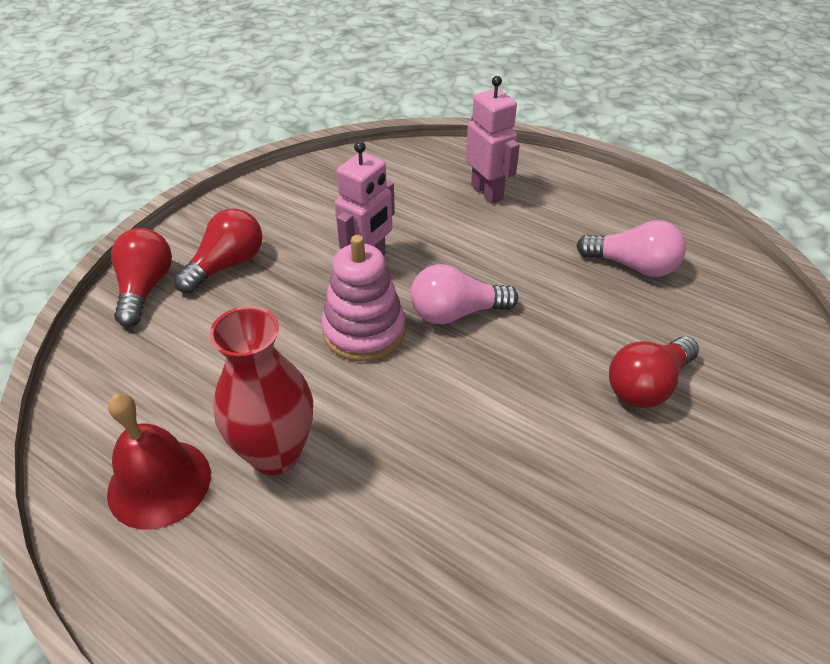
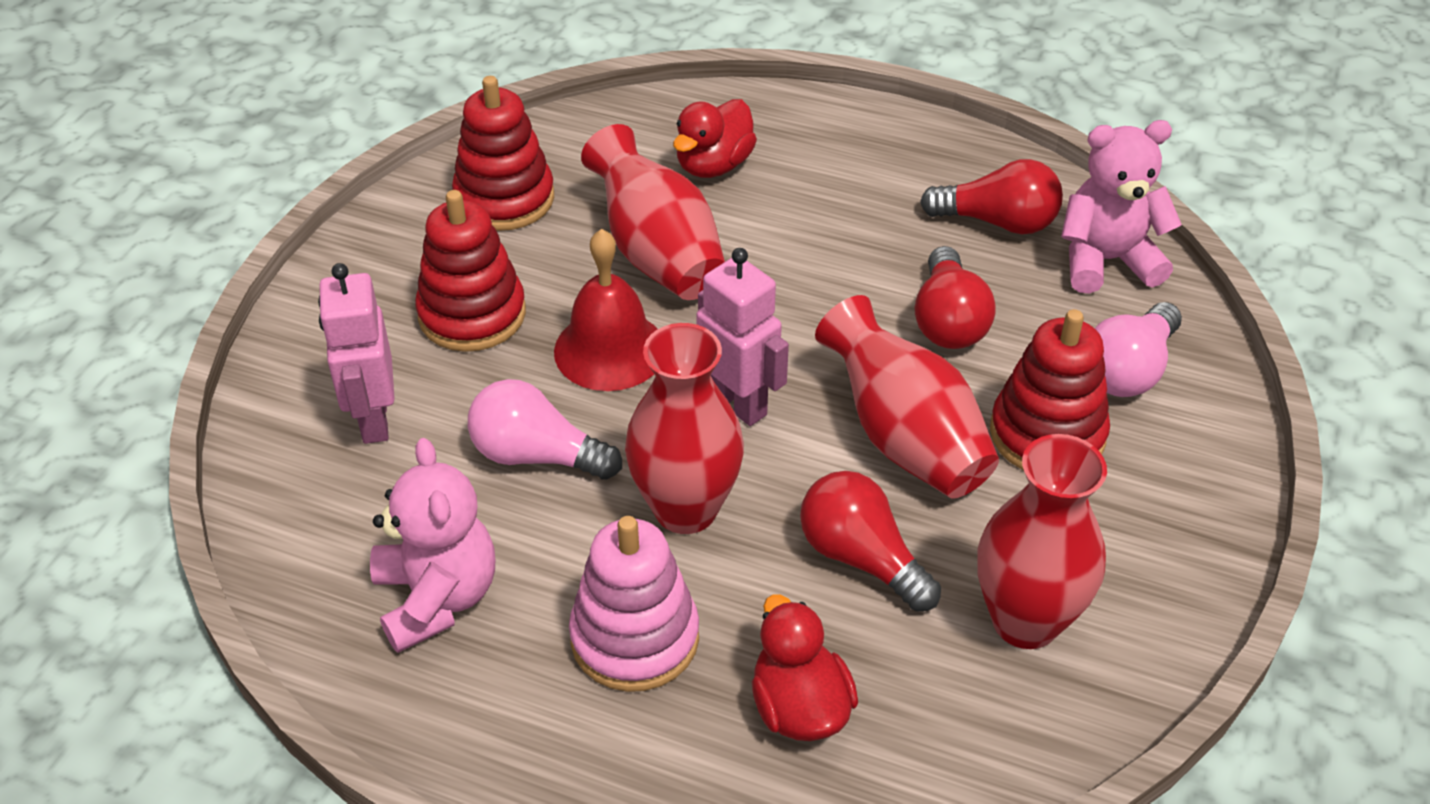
pink teddy bear: none = 0 -> [370,438,495,653] [1061,120,1182,294] = 2
red duck: none = 0 -> [673,99,757,178] [752,595,858,741] = 2
red stacking toy: none = 0 -> [415,190,526,352] [452,76,554,231] [990,309,1110,470] = 3
red vase: [209,306,313,475] = 1 -> [581,124,725,300] [625,323,744,534] [815,295,999,499] [977,434,1107,649] = 4

